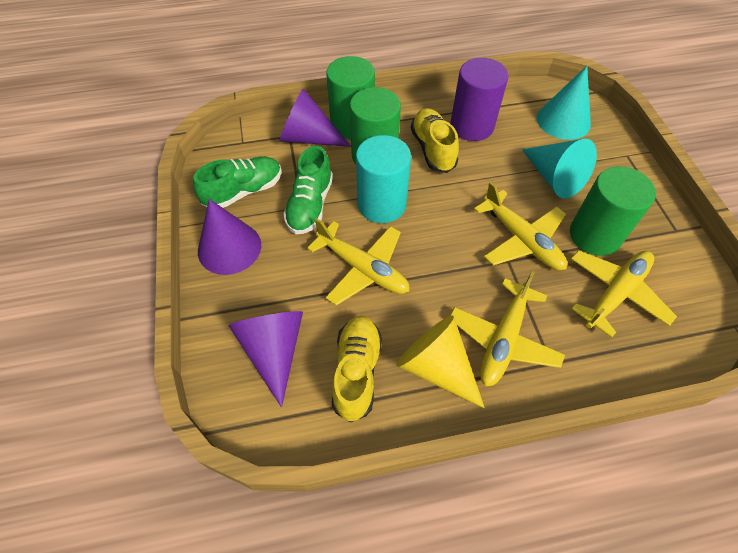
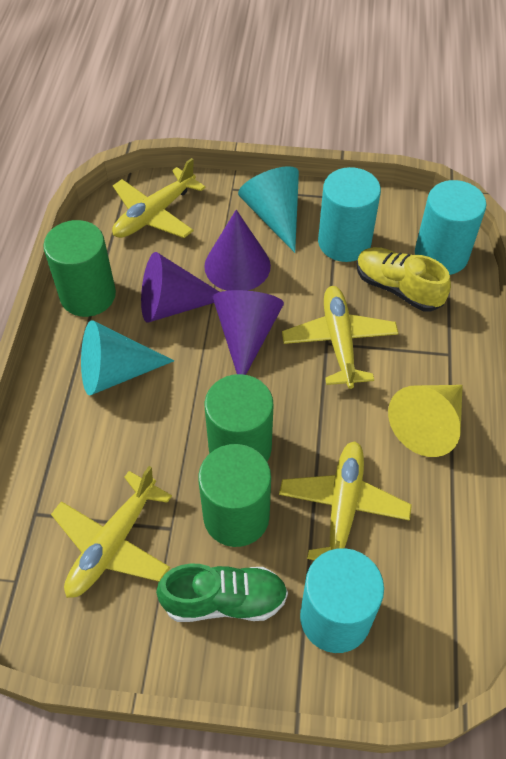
green shoe: [193,156,282,208] [283,146,333,234] = 2 -> [156,564,288,622] = 1
purple cylinder: [450,58,508,141] = 1 -> none = 0
turquoise cylinder: [356,135,411,223] = 1 -> [300,548,384,653] [318,167,381,262] [415,180,487,275] = 3
yellow shoe: [332,316,382,423] [411,108,459,173] = 2 -> [357,247,451,312] = 1

